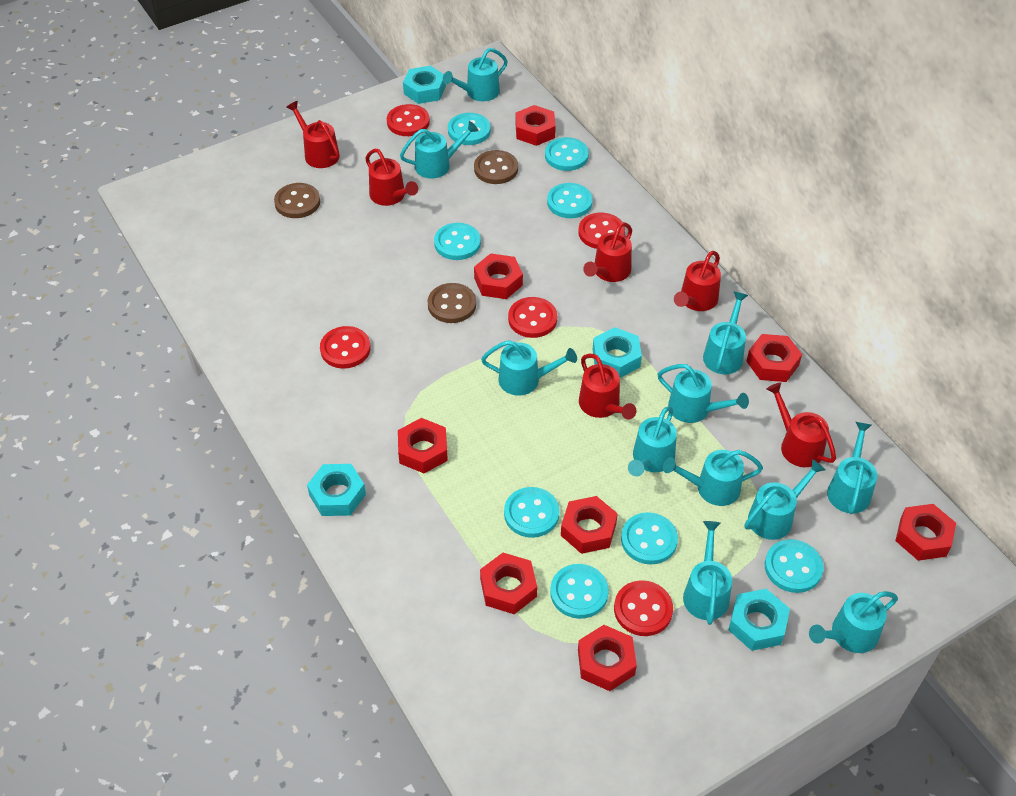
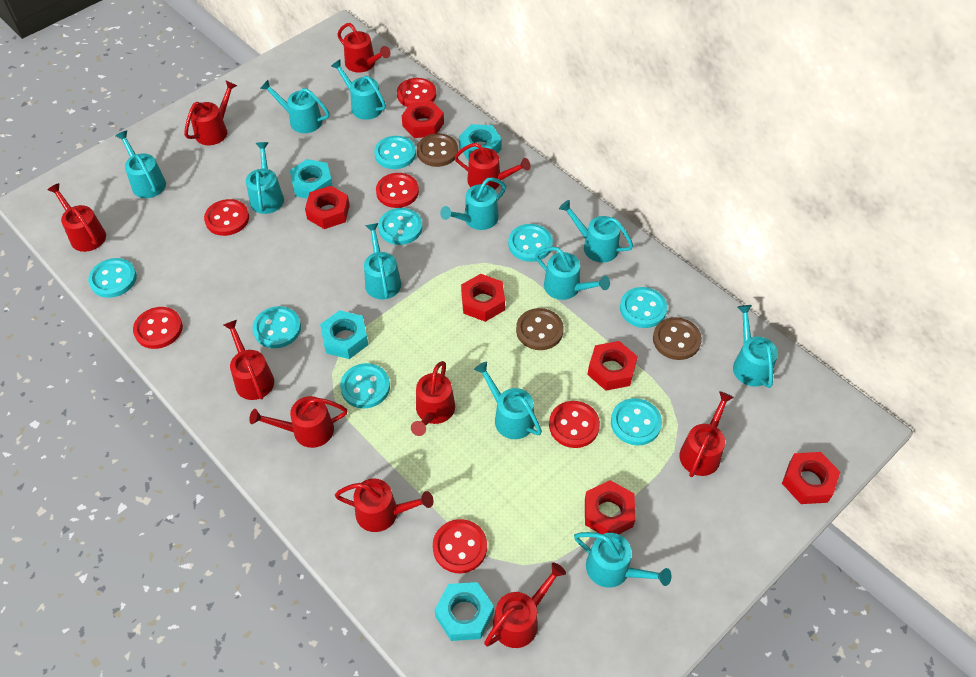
red button: [320,326,371,369] [387,104,430,136] [508,297,557,338] [578,213,625,249] [614,580,673,636] = 5 -> [133,307,183,349] [204,199,249,236] [376,173,419,208] [397,78,436,107] [433,519,487,573] [549,401,600,448] = 6
red nut: [398,418,448,473] [474,253,523,299] [480,553,537,614] [516,105,556,146] [561,496,618,554] [578,625,637,691] [746,334,802,382] [895,504,956,561] = 8 -> [305,186,350,229] [402,101,444,138] [461,274,505,322] [585,480,636,534] [587,341,638,391] [782,452,840,504] = 6
red watering can: [286,101,340,168] [365,149,418,206] [579,354,637,420] [583,222,632,282] [674,251,721,311] [766,382,836,467] = 6 -> [47,183,106,252] [184,81,237,145] [224,320,274,400] [249,396,348,448] [335,479,433,532] [337,23,391,73] [411,361,455,436] [455,143,531,190] [484,562,566,648] [679,391,734,477] = 10

